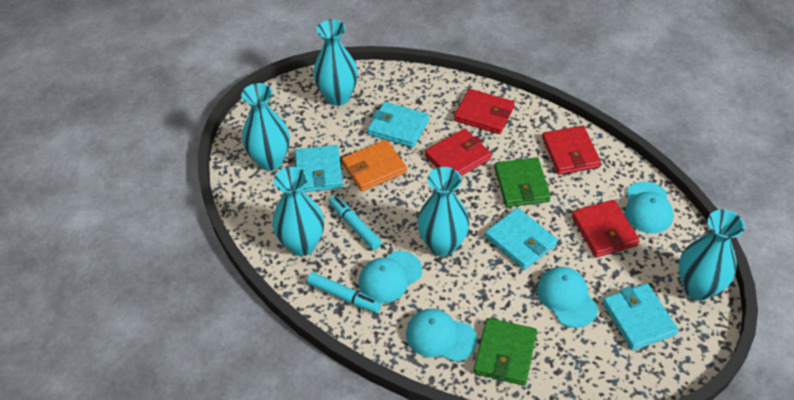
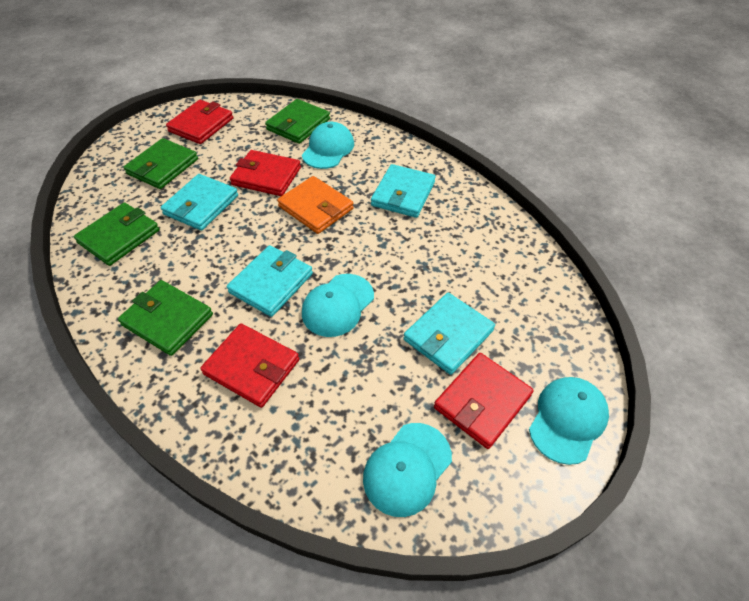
green wallet: [474,318,537,386] [495,157,551,207] = 2 -> [74,202,160,266] [118,280,213,356] [124,138,198,189] [265,99,330,144] = 4
turquoise marker: [307,272,381,313] [329,195,382,250] = 2 -> none = 0
turquoise vase: [241,83,290,171] [272,167,324,256] [313,19,358,106] [417,167,469,257] [679,209,745,300] = 5 -> none = 0

